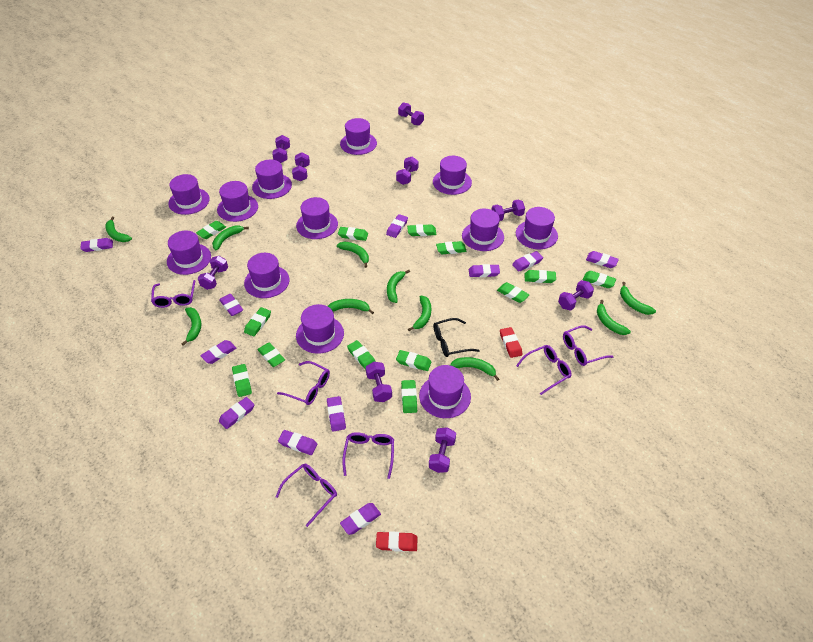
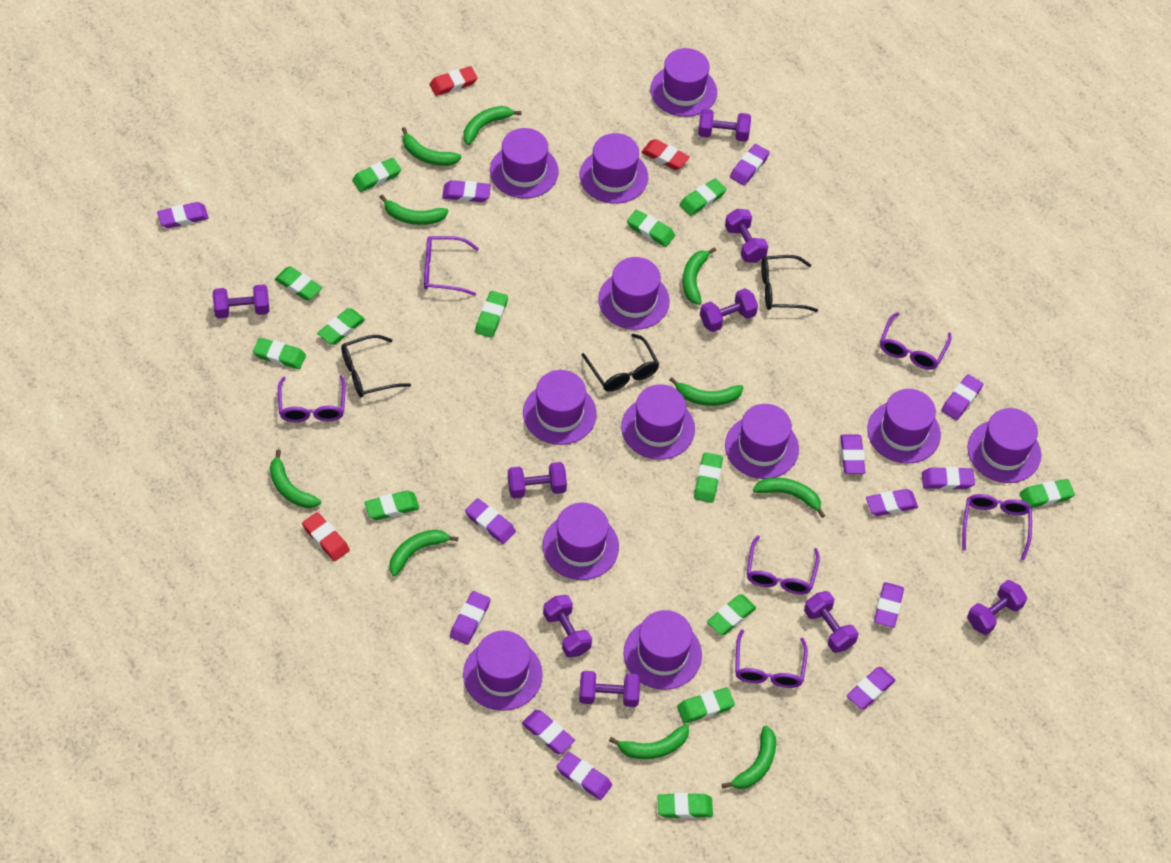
black glasses: [433,318,480,357] = 1 -> [341,335,411,397] [581,334,659,392] [761,255,818,312] = 3
purple eraser: [80,238,113,252] [200,340,236,364] [219,294,243,316] [219,397,254,429] [278,430,317,455] [327,396,346,431] [340,503,381,535] [386,214,408,238] [469,264,500,277] [512,251,543,272] [586,251,619,268] = 11 -> [157,202,209,228] [442,180,491,202] [450,591,490,645] [465,498,516,544] [522,710,575,754] [557,752,612,800] [730,144,770,185] [840,435,865,474] [847,667,895,710] [866,489,918,516] [874,582,904,628] [922,467,975,490] [941,374,983,420] = 13
red eraser: [376,531,417,552] [500,327,522,358] = 2 -> [302,512,350,561] [430,66,478,96] [641,139,690,170] = 3

